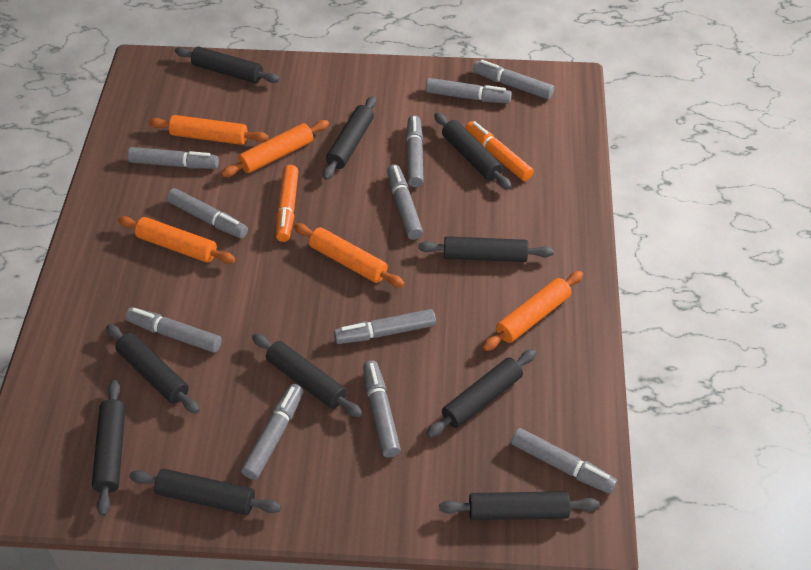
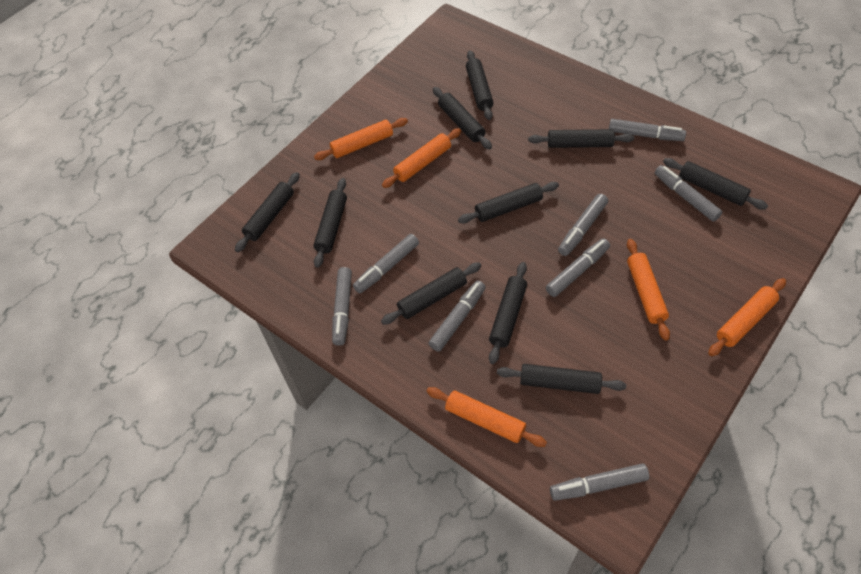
grey marker: [125,307,222,353] [128,147,219,169] [167,188,248,238] [241,384,304,480] [334,309,436,344] [363,360,401,458] [387,165,423,240] [406,115,424,187] [426,78,512,103] [473,60,554,99] [511,428,617,494] = 11 -> [332,267,352,346] [353,234,419,293] [428,280,486,352] [546,238,610,297] [550,463,649,501] [558,194,608,256] [609,119,686,141] [655,165,722,222] = 8
orange marker: [276,165,299,242] [465,121,534,181] = 2 -> none = 0

